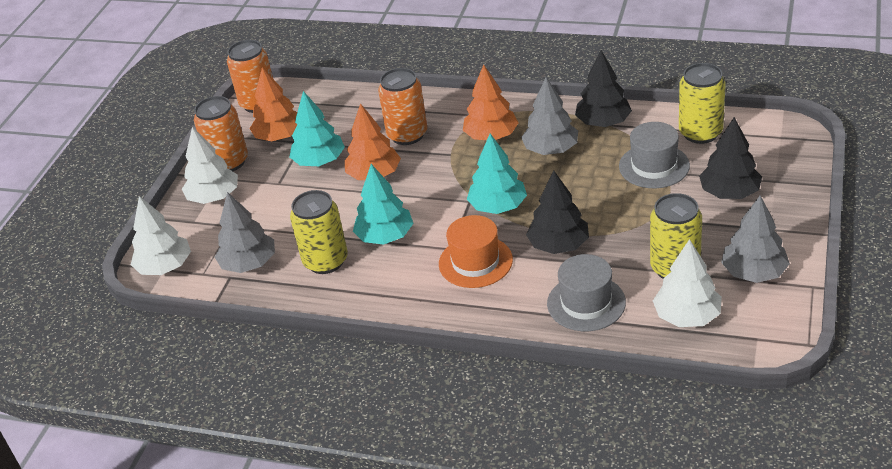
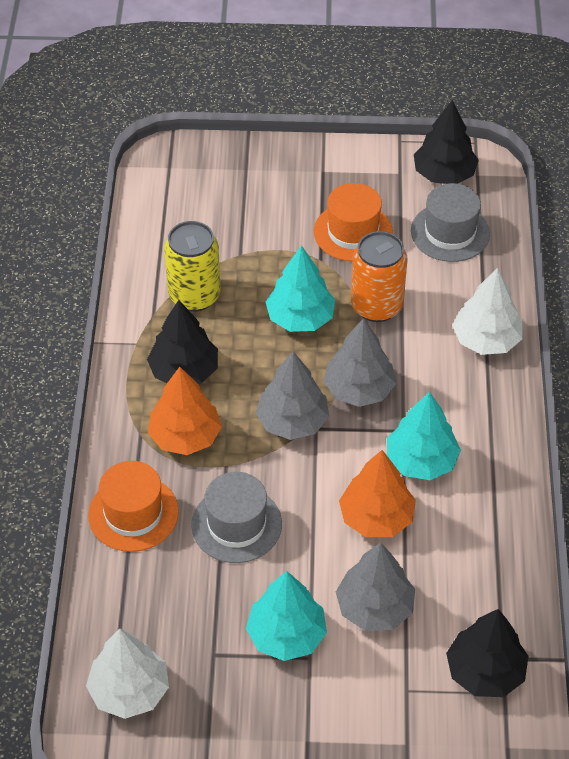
orange can: [194,96,248,171] [227,40,273,113] [378,68,427,145] = 3 -> [351,231,408,322] = 1
orange hat: [439,215,513,288] = 1 -> [88,461,179,552] [314,183,393,262] = 2
orange tree: [250,67,298,141] [345,103,401,180] [463,64,519,140] = 3 -> [148,367,222,455] [339,450,416,537] = 2
white tree: [131,196,191,275] [182,127,238,204] [653,239,722,327] = 3 -> [86,629,169,719] [452,268,523,355] = 2
yellow can: [290,190,348,274] [650,193,702,279] [679,63,726,144] = 3 -> [164,221,221,312] = 1

